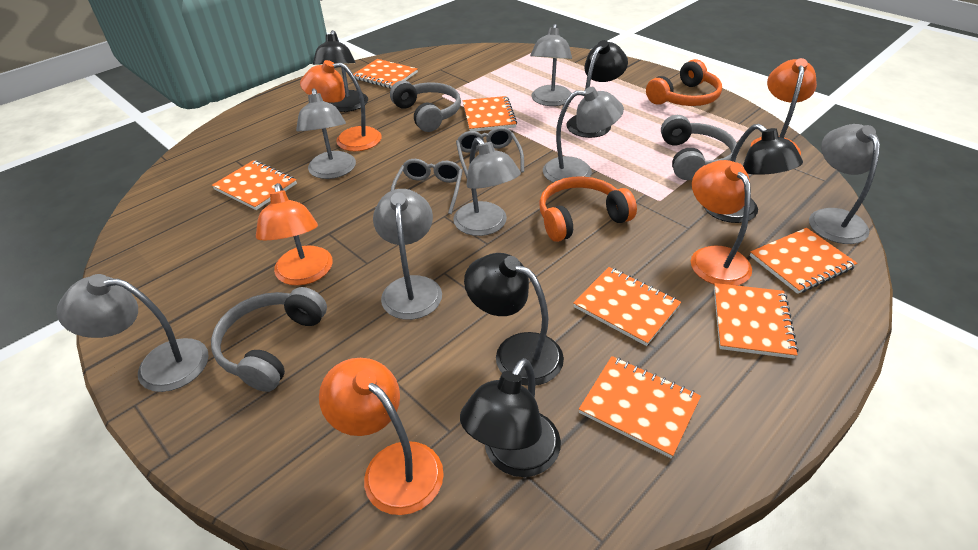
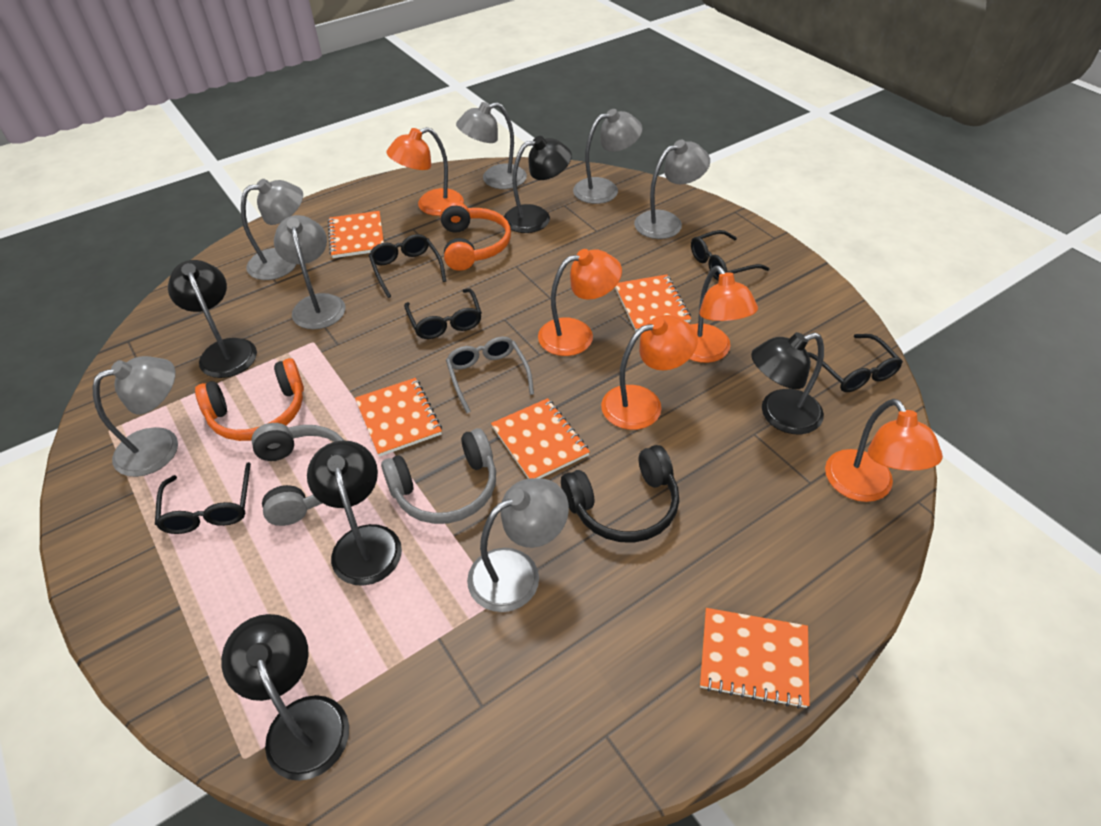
black glasses: none = 0 -> [155,462,251,534] [369,234,446,298] [404,288,482,339] [691,230,770,281] [807,334,903,392] = 5
black headphones: none = 0 -> [561,445,679,543] = 1
grey glasses: [391,159,463,214] [456,127,524,178] = 2 -> [446,336,534,413] = 1
grey headphones: [211,287,327,392] [390,80,461,132] [661,115,737,180] = 3 -> [251,423,345,526] [381,428,496,524] = 2
orange notebook: [212,160,297,210] [353,59,418,89] [463,96,517,131] [573,267,681,346] [579,356,701,458] [714,283,798,359] [750,228,857,294] = 7 -> [328,211,384,258] [355,378,442,457] [491,398,590,479] [615,274,691,332] [700,608,810,709] = 5

